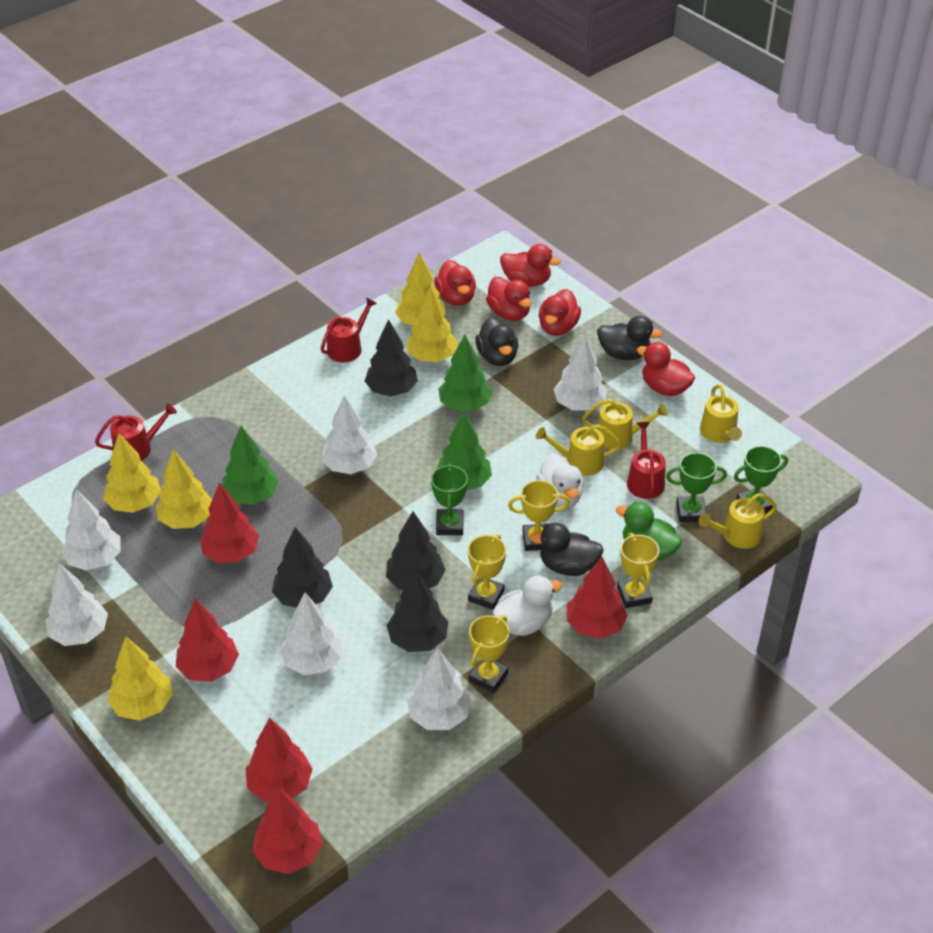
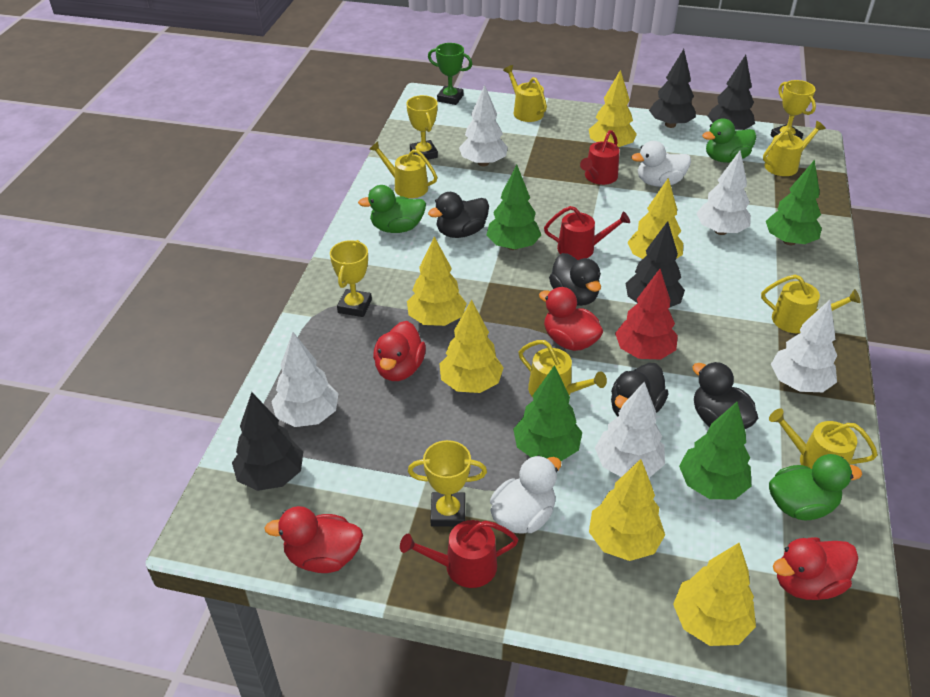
black duck: [475,317,518,366] [529,523,604,576] [597,316,663,360] = 3 -> [428,192,489,238] [549,253,601,306] [611,363,669,416] [692,362,758,429] = 4
green duck: [616,502,682,561] = 1 -> [358,185,426,233] [702,118,756,163] [769,454,862,520] = 3
green tree: [222,426,279,505] [437,412,492,490] [438,335,492,411] = 3 -> [486,165,541,250] [513,365,582,461] [679,402,751,499] [766,160,822,245] = 4
green trophy: [431,463,468,535] [666,453,727,522] [734,446,788,513] = 3 -> [428,43,472,105] = 1
red duck: [434,260,476,306] [486,277,532,321] [500,244,561,287] [539,289,581,336] [637,342,695,396] = 5 -> [265,506,363,573] [373,321,426,381] [539,287,603,351] [773,537,858,600] = 4
red tree: [176,599,239,682] [200,483,259,563] [245,718,312,802] [253,787,322,874] [567,556,628,639] = 5 -> [615,269,678,360] = 1
white tree: [45,563,108,646] [61,489,121,571] [280,592,342,675] [321,395,377,474] [407,647,471,730] [553,334,607,410] = 6 -> [271,332,338,427] [459,85,508,166] [595,381,665,478] [696,151,751,235] [771,300,837,392] = 5
yellow tree: [103,433,161,513] [108,636,173,721] [156,449,212,529] [395,252,446,326] [406,286,458,362] = 5 -> [407,236,467,326] [440,299,504,393] [589,70,637,147] [589,459,665,561] [627,178,683,259] [673,543,756,646] = 6
yellow watering can: [536,424,621,476] [582,399,668,450] [699,493,777,549] [700,384,742,443] = 4 -> [369,141,437,198] [503,65,547,122] [519,340,607,397] [761,275,860,333] [763,121,826,176] [769,408,878,469] = 6

